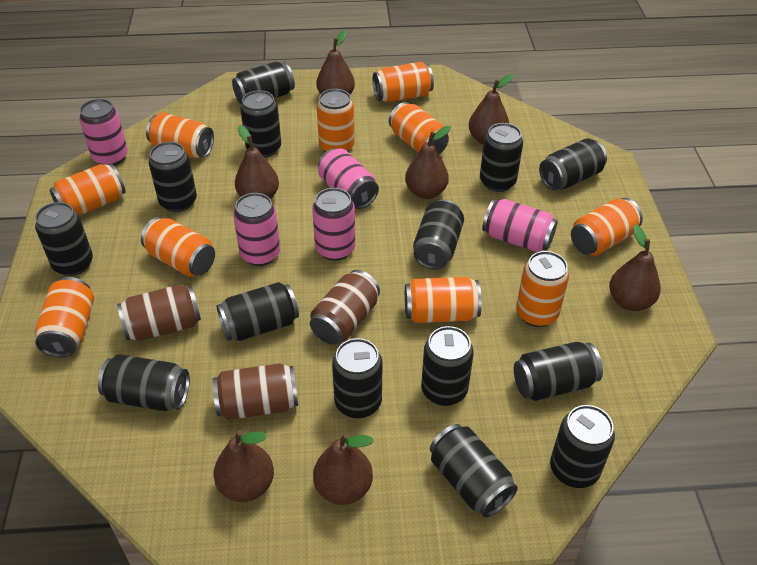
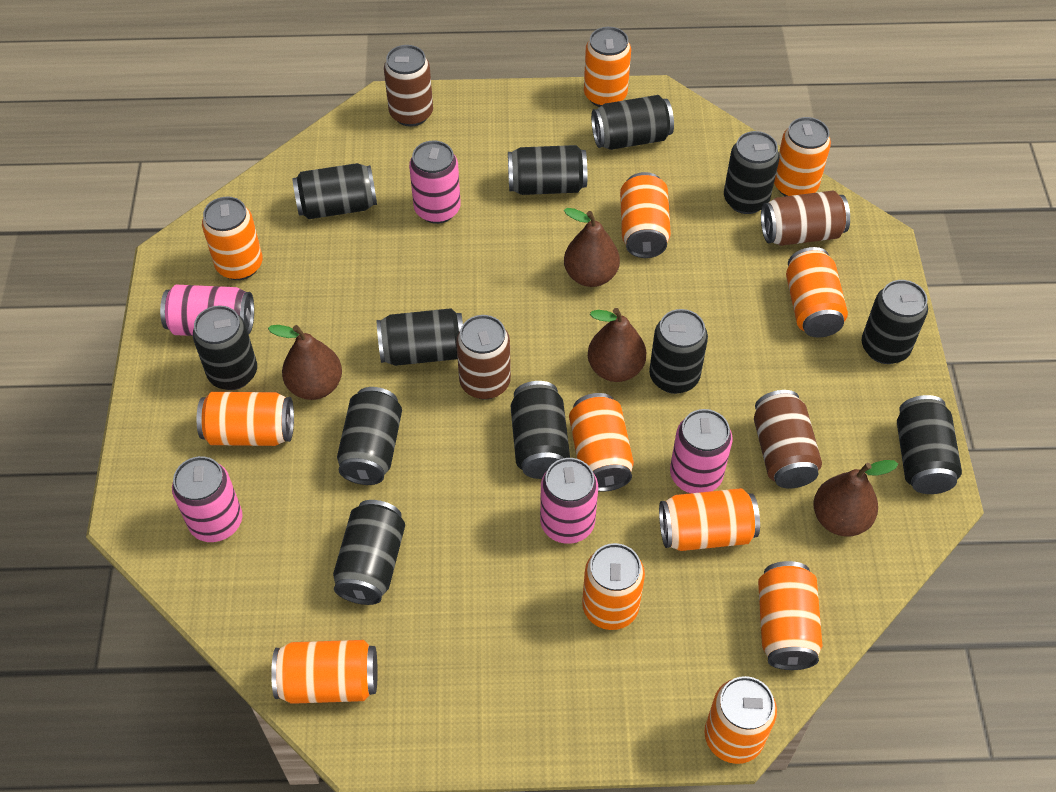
black can: [35,202,93,276] [98,354,190,411] [149,142,197,212] [216,282,299,341] [232,62,295,105] [240,90,281,158] [332,338,383,419] [413,200,464,269] [421,326,474,406] [430,424,518,517] [480,123,523,192] [514,342,603,401] [539,138,607,190] [550,405,615,488] = 14 -> [193,305,257,390] [292,163,377,219] [333,500,405,605] [337,387,402,485] [377,308,463,366] [508,145,587,195] [511,381,570,479] [591,95,674,150] [649,309,708,394] [724,131,780,214] [862,280,928,364] [897,395,962,494] = 12
brown can: [117,284,201,341] [212,363,298,420] [310,270,380,345] = 3 -> [384,45,433,127] [456,315,511,400] [754,390,822,488] [761,190,850,246] = 4
brown pear: [213,430,274,502] [235,125,279,199] [313,433,373,505] [317,30,355,94] [405,126,451,199] [469,74,514,145] [609,224,661,311] = 7 -> [268,325,342,400] [564,208,620,287] [588,308,646,382] [813,460,898,537] = 4
orange can: [35,277,94,357] [50,163,126,216] [141,217,215,277] [146,112,214,158] [317,89,355,152] [373,62,434,102] [389,102,449,154] [405,277,482,323] [516,251,569,327] [571,198,643,256] = 10 -> [197,392,294,446] [202,196,263,280] [271,640,378,704] [569,393,634,492] [582,543,645,630] [584,27,631,107] [620,172,671,258] [659,488,760,551] [704,676,777,764] [758,561,823,670] [774,117,831,196] [786,247,848,338] = 12

